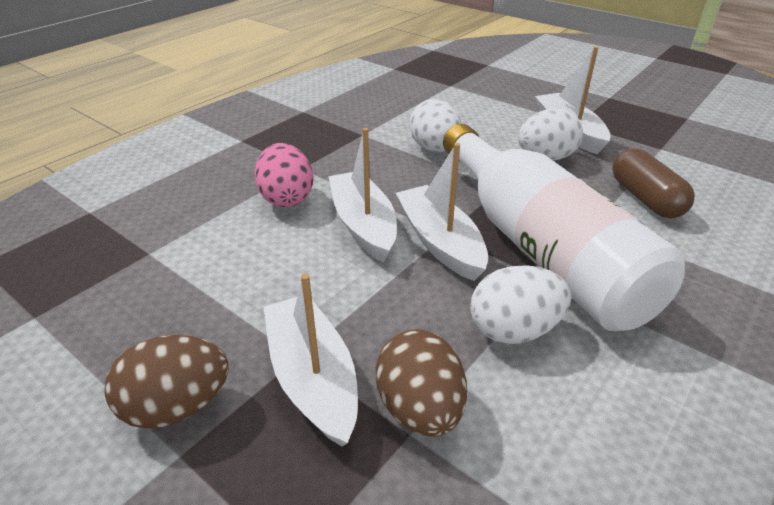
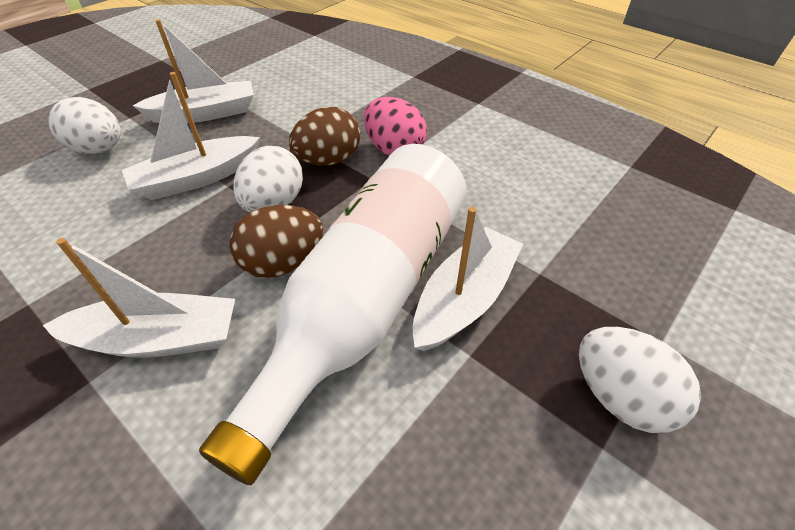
brown capsule: [612,149,695,218] = 1 -> none = 0

